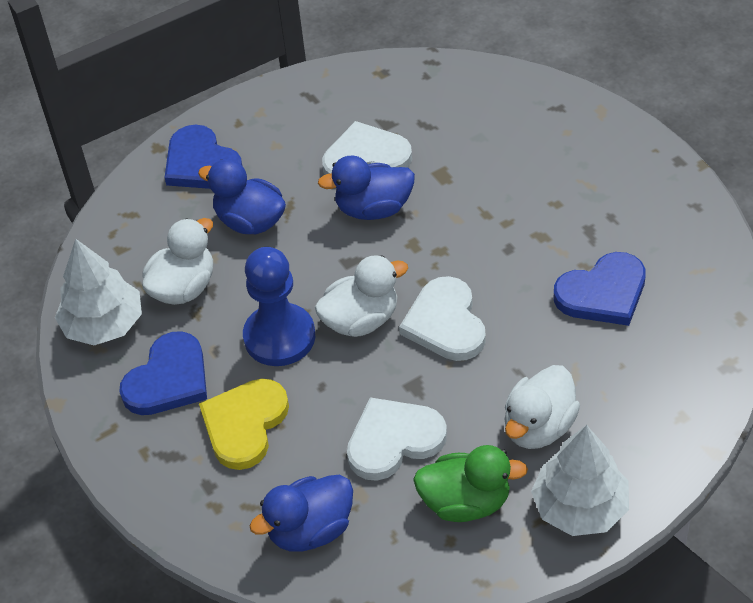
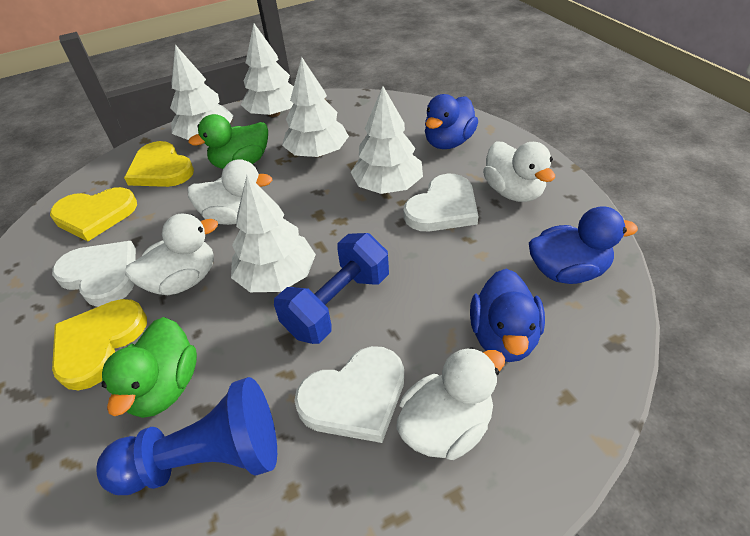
blue dumbbell: none = 0 -> [274,233,389,344] = 1
blue heart: [119,331,207,415] [164,125,242,189] [553,252,646,326] = 3 -> none = 0
green duck: [413,445,528,522] = 1 -> [102,317,197,418] [188,114,268,169] = 2
white duck: [142,218,213,305] [315,255,408,337] [505,365,580,449] = 3 -> [125,213,218,295] [188,159,272,225] [396,347,505,460] [483,141,555,202] = 4
white tree: [55,239,142,345] [531,425,629,536] = 2 -> [170,45,234,140] [231,175,316,292] [241,24,294,117] [282,57,349,157] [351,86,423,194] = 5
yellow heart: [199,379,289,470] = 1 -> [50,187,137,241] [52,299,147,390] [124,141,194,187] = 3

